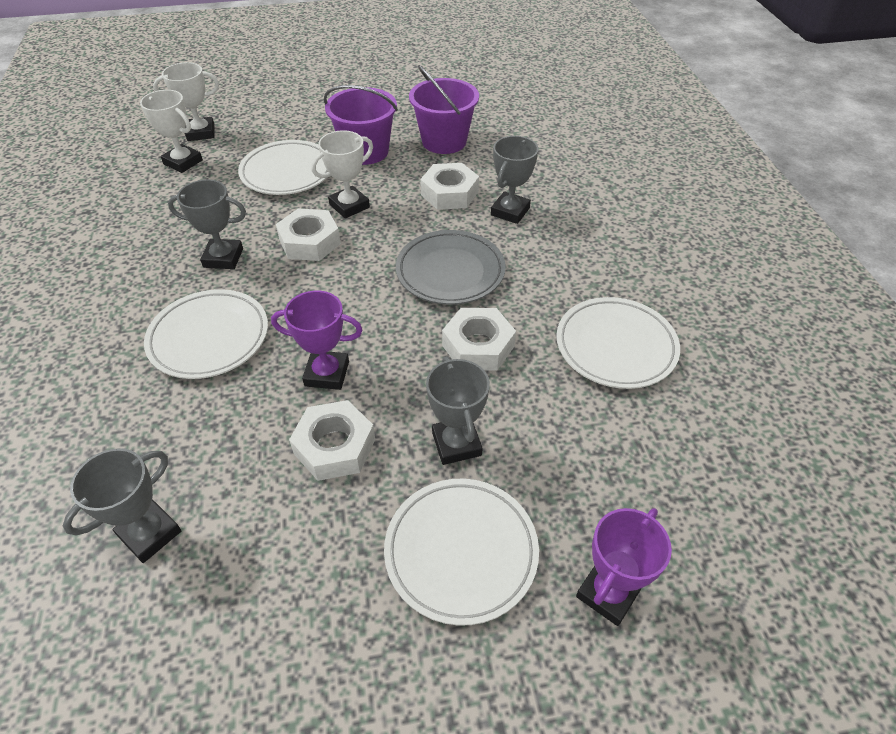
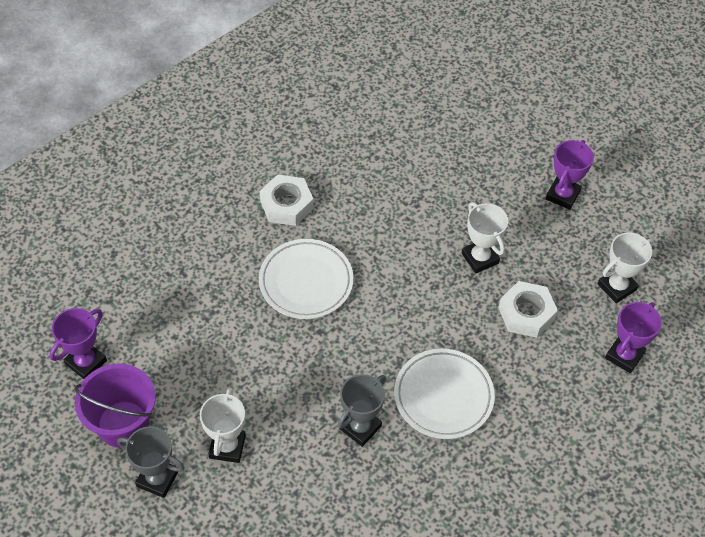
grey plate: [396,230,506,305] = 1 -> none = 0
grey trophy: [63,448,181,563] [168,179,246,269] [426,356,490,465] [491,136,539,224] = 4 -> [117,426,184,498] [338,374,386,447] = 2
purple bucket: [324,85,398,165] [409,65,479,154] = 2 -> [74,364,155,448] = 1
purple trophy: [271,291,362,390] [576,508,672,626] = 2 -> [50,308,107,379] [546,140,594,210] [605,302,662,373] = 3
white nut: [276,208,341,261] [289,400,375,481] [420,163,479,210] [442,308,516,371] = 4 -> [260,174,314,226] [498,281,558,338] = 2
white plate: [144,289,268,379] [238,140,328,195] [384,479,539,626] [556,297,680,389] = 4 -> [259,239,353,319] [394,349,495,439] = 2

